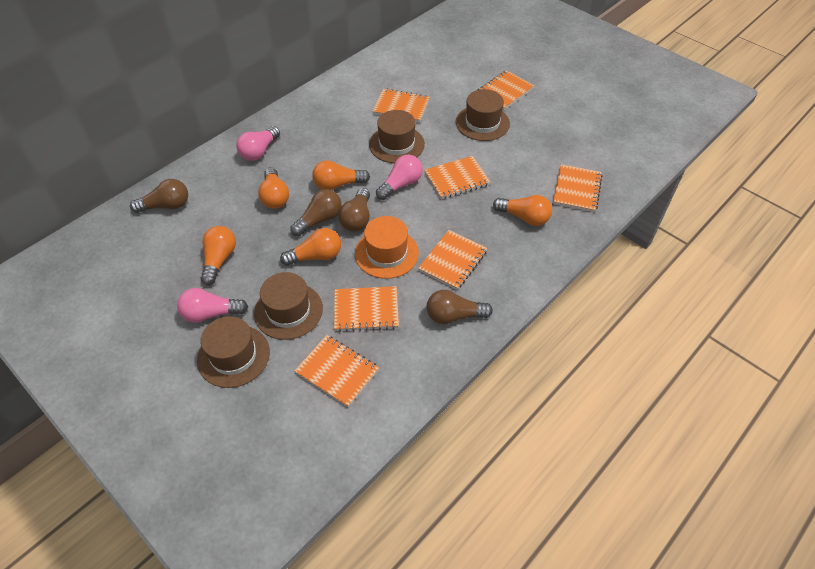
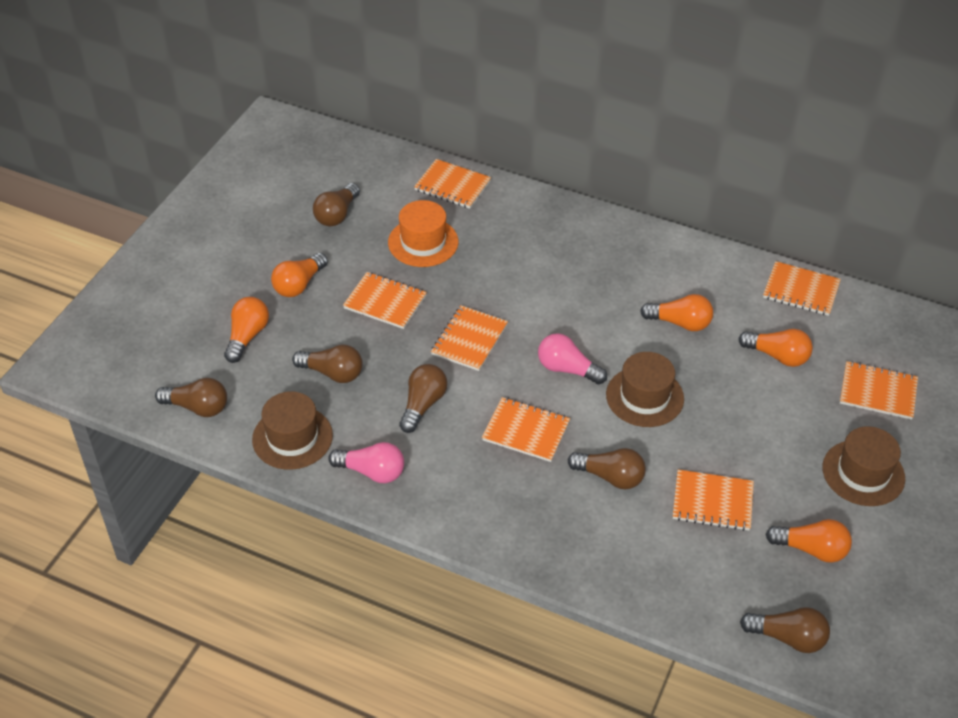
brown hat: [197,316,270,388] [254,272,323,340] [369,110,425,163] [456,89,510,141] = 4 -> [252,391,333,470] [606,352,684,427] [822,426,905,506] = 3
brown light bulb: [130,179,188,213] [290,189,342,236] [338,188,370,231] [427,290,493,324] = 4 -> [155,378,227,417] [292,345,363,383] [313,183,360,226] [399,364,447,433] [568,448,646,489] [740,607,830,653] = 6
pink light bulb: [177,288,248,323] [236,126,280,161] [376,155,423,200] = 3 -> [328,442,404,483] [538,333,607,384] = 2

